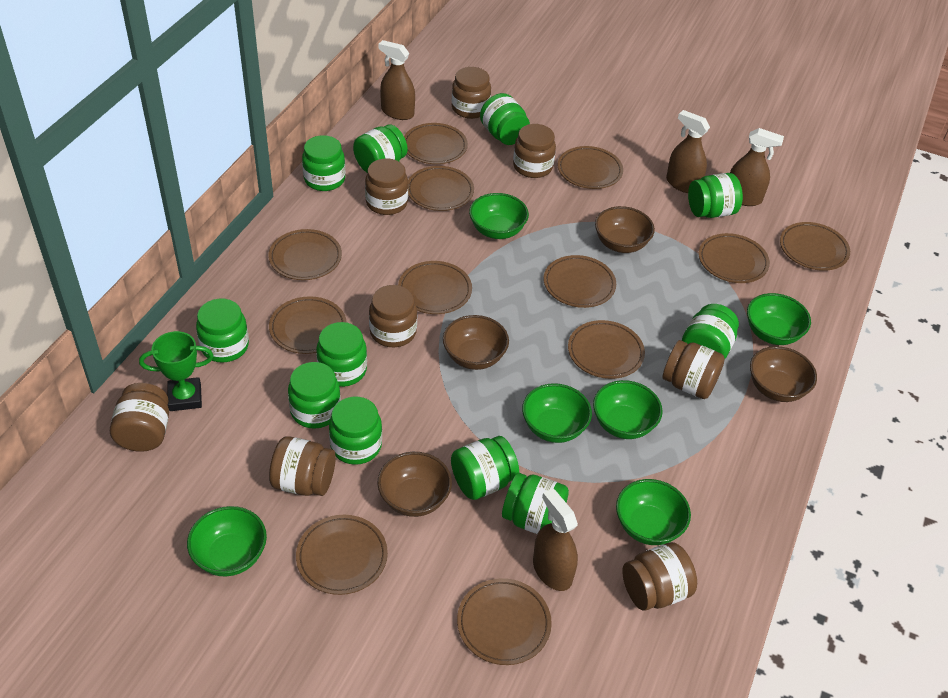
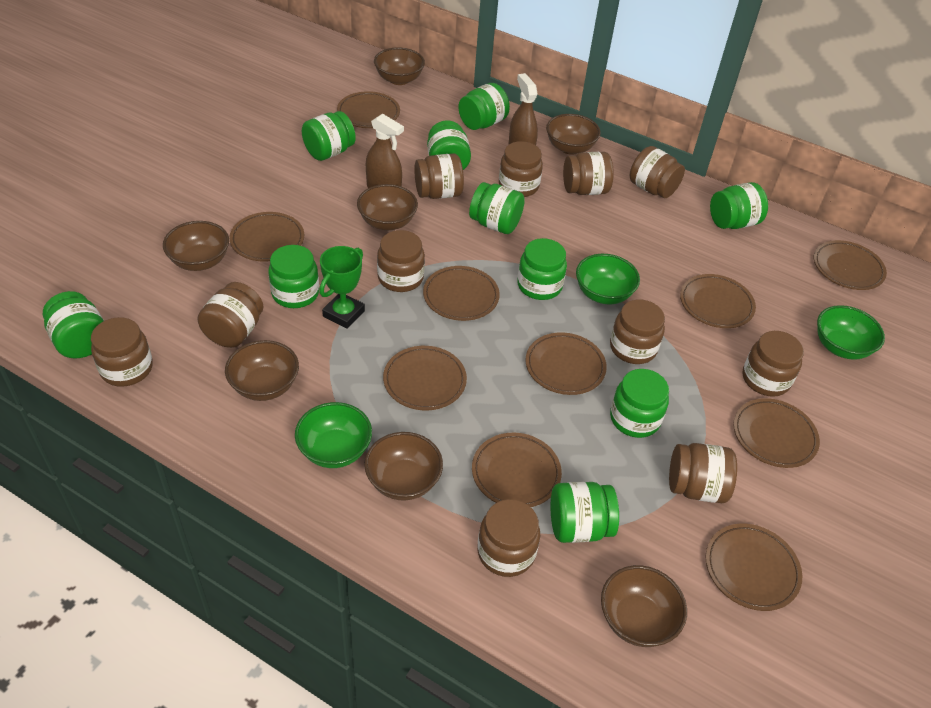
brown bowl: [377,452,452,517] [443,315,509,370] [595,206,655,253] [750,346,817,402] = 4 -> [163,221,229,271] [225,340,299,401] [357,184,418,230] [364,432,443,500] [374,48,425,85] [546,114,601,155] [601,565,687,647] = 7
brown jar: [110,383,169,452] [269,436,336,496] [365,158,408,215] [369,285,417,347] [452,67,491,119] [513,124,556,178] [622,542,697,611] [663,340,725,399] = 8 -> [91,317,153,387] [198,282,263,348] [377,230,425,292] [414,153,464,199] [478,499,540,577] [499,141,543,197] [563,152,614,195] [610,300,665,364] [630,146,685,198] [669,443,737,503] [743,331,804,397] = 11
brown plate: [269,229,342,280] [269,296,347,354] [296,515,388,595] [398,261,472,314] [404,123,468,164] [408,166,474,211] [457,578,552,665] [544,255,616,308] [558,146,623,189] [568,320,645,379] [699,233,770,283] [780,222,850,271] = 12 -> [229,212,304,261] [337,91,400,128] [383,346,467,410] [423,266,500,321] [472,433,562,507] [526,332,607,395] [680,274,756,328] [706,524,802,611] [733,398,820,468] [814,240,887,290] = 10
brown spray bottle: [378,40,415,120] [533,488,578,591] [666,110,710,193] [730,128,784,206] = 4 -> [366,114,404,188] [508,73,538,145] = 2
green bowl: [187,506,267,576] [469,193,529,239] [522,383,592,443] [593,380,663,439] [616,479,691,545] [747,293,811,345] = 6 -> [295,402,372,468] [576,254,640,304] [817,305,885,360] = 3
green jar: [196,299,249,363] [288,362,341,429] [302,135,345,191] [316,322,367,387] [329,396,382,465] [353,124,407,173] [451,436,519,500] [480,93,530,145] [502,473,569,534] [682,304,739,359] [688,173,743,218] = 11 -> [43,291,104,359] [268,245,319,308] [302,111,356,161] [427,121,471,170] [458,83,510,130] [469,182,525,234] [517,238,567,300] [551,482,619,543] [610,369,669,438] [710,182,768,229] = 10

